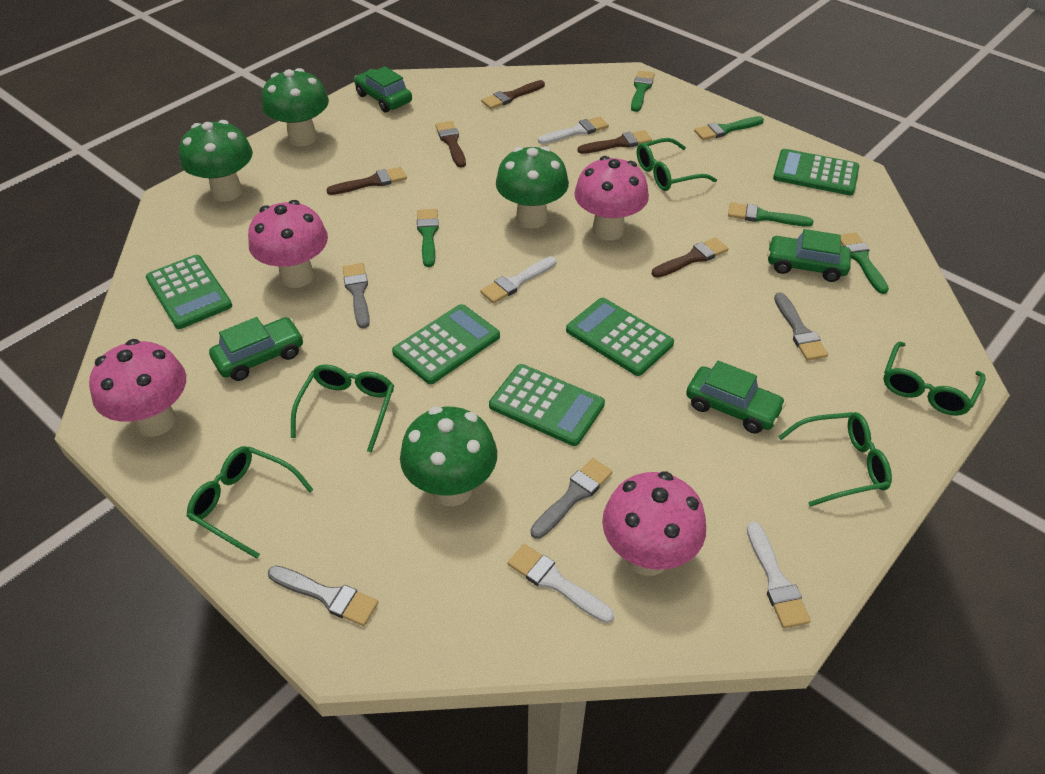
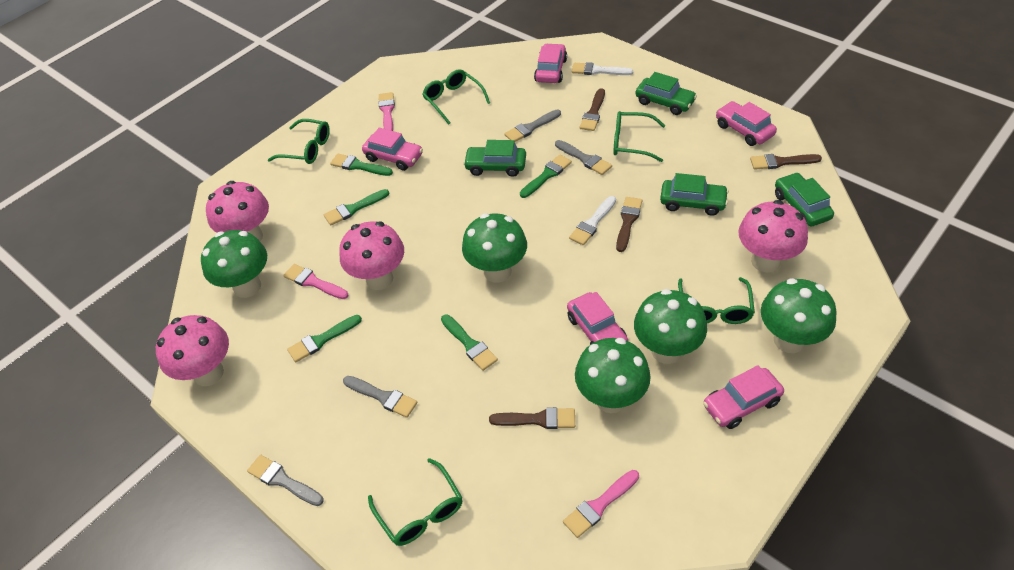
brown brush: [326,167,407,195] [435,121,466,168] [481,80,545,109] [577,130,652,154] [652,237,728,278] = 5 -> [489,407,575,429] [580,88,605,131] [616,197,642,252] [750,154,822,170] = 4
green calculator: [146,255,232,329] [392,304,500,384] [489,364,605,446] [566,298,674,376] [773,149,859,195] = 5 -> none = 0
green mushroom: [179,120,253,201] [262,68,329,146] [400,406,497,506] [496,146,569,229] = 4 -> [201,230,267,298] [462,213,527,283] [575,338,651,413] [634,289,707,364] [761,278,837,353] = 5
pink brush: none = 0 -> [283,264,348,299] [379,92,395,131] [563,470,639,538] = 3
pink car: none = 0 -> [362,127,423,171] [534,43,567,83] [567,292,628,344] [703,365,784,429] [716,101,777,146] = 5
white brush: [480,257,557,303] [508,544,614,623] [538,116,609,144] [747,522,811,628] = 4 -> [569,196,616,245] [572,62,633,75] = 2

